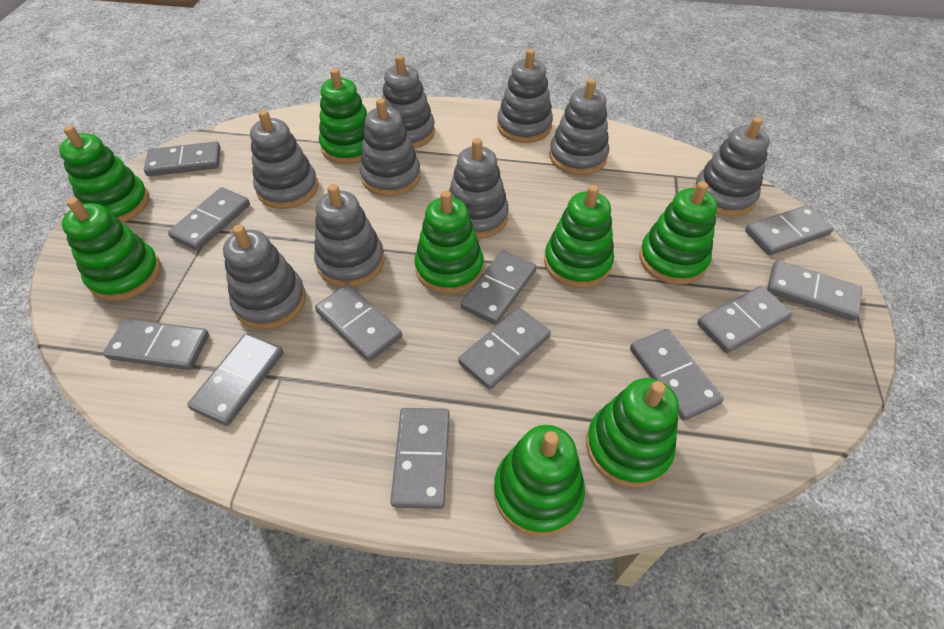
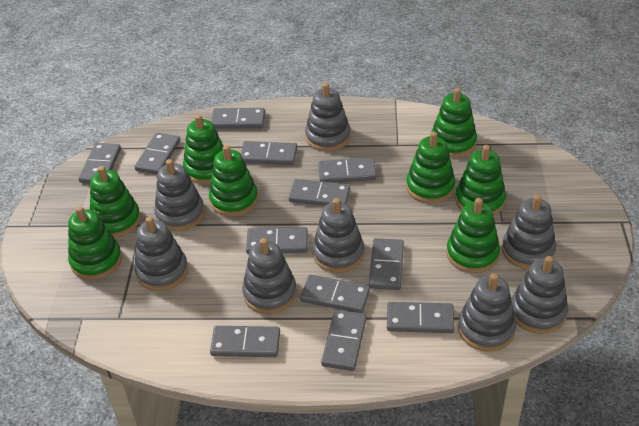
grey stacking toy: [223,225,306,330] [250,110,318,209] [314,184,384,287] [360,98,421,196] [382,55,435,149] [449,138,509,239] [497,49,553,143] [549,78,609,175] [693,117,770,217] = 9 -> [134,217,188,291] [154,159,205,231] [242,238,297,314] [305,83,351,151] [312,198,364,273] [458,273,516,352] [502,194,556,270] [511,256,568,334] = 8

